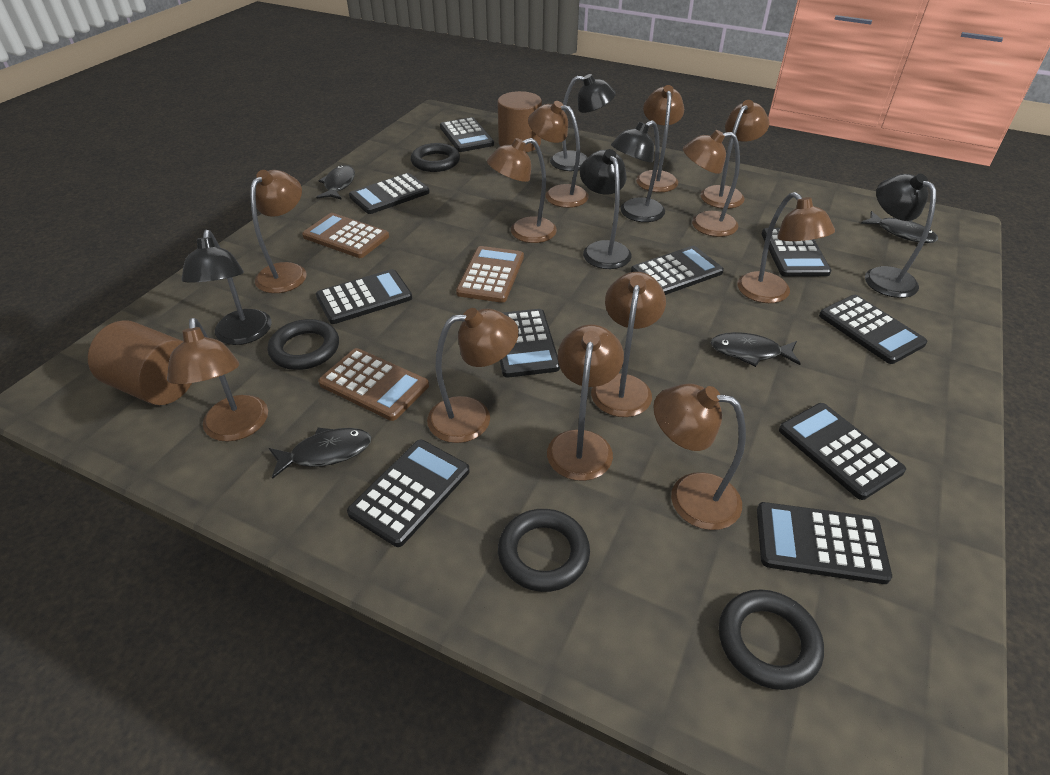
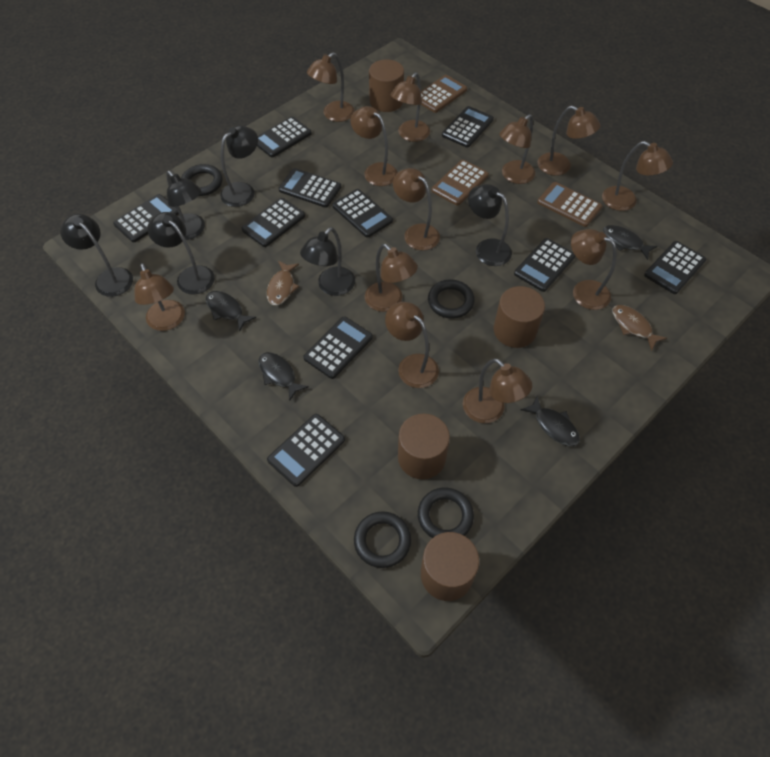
black lamp: [182,230,272,345] [550,74,616,171] [580,149,632,269] [611,120,665,222] [865,174,936,298] = 5 -> [60,214,133,297] [147,212,215,295] [166,171,205,240] [220,125,258,207] [300,227,355,296] [468,184,512,266] = 6
brown cylinder: [88,320,192,405] [497,91,542,152] = 2 -> [369,59,404,112] [398,414,450,479] [421,532,479,601] [494,286,545,348] = 4
brown fish: none = 0 -> [267,261,299,306] [612,305,667,351] = 2

